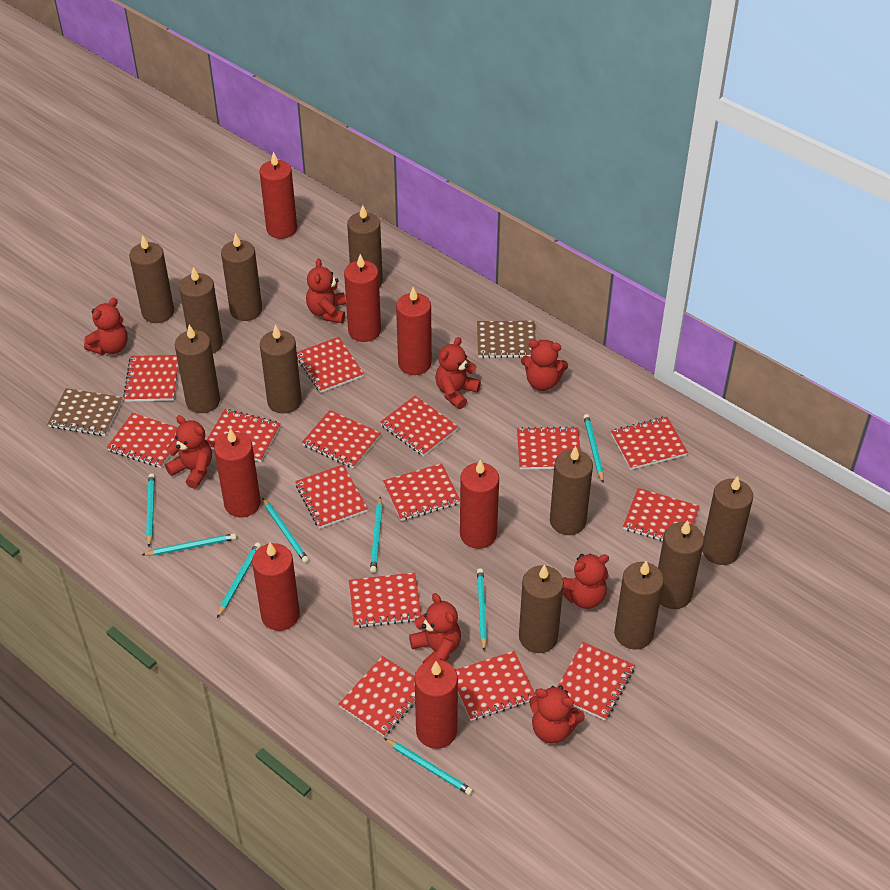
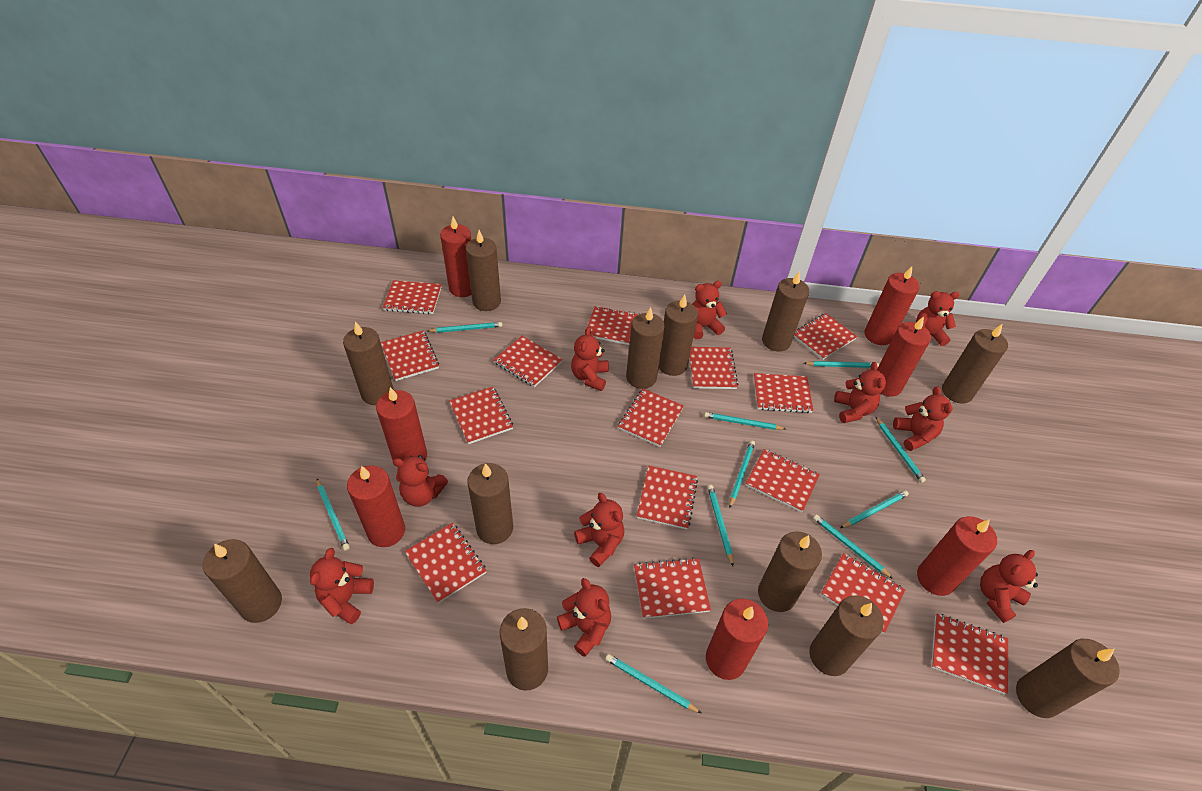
brown candle: [129,235,174,323] [175,325,220,413] [179,267,223,354] [221,233,262,321] [260,325,302,414] [347,205,383,288] [519,564,564,653] [550,446,593,535] [614,561,664,650] [658,520,704,609] [702,476,753,565] = 11 -> [203,539,282,623] [343,321,394,405] [466,230,501,311] [467,463,513,544] [500,608,548,691] [626,307,665,389] [659,295,698,376] [758,531,822,612] [762,271,809,351] [809,596,884,676] [942,324,1008,404] [1016,639,1120,718] = 12
brown notebook: [47,388,123,436] [477,321,536,358] = 2 -> none = 0
red teddy bear: [84,298,128,355] [165,415,212,489] [306,259,346,323] [409,593,461,663] [435,337,481,409] [521,340,568,391] [529,686,585,744] [563,553,609,609] = 8 -> [310,548,374,624] [393,455,448,507] [557,578,611,657] [571,327,609,391] [574,493,624,567] [693,281,727,339] [834,362,886,423] [893,386,952,451] [916,291,959,346] [980,550,1038,623] = 10
turquoise pencil: [142,533,236,556] [146,473,155,547] [217,542,261,618] [263,498,309,563] [370,496,383,573] [384,738,473,795] [477,568,487,651] [583,414,604,483] = 8 -> [317,479,350,550] [428,322,502,333] [605,654,701,713] [704,412,786,430] [707,485,733,566] [729,441,755,509] [804,361,879,368] [813,515,893,579] [840,490,909,528] [876,417,926,483] = 10

